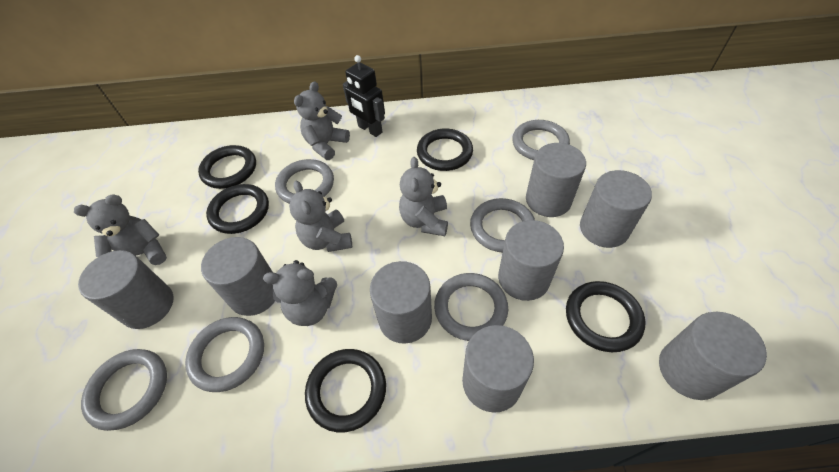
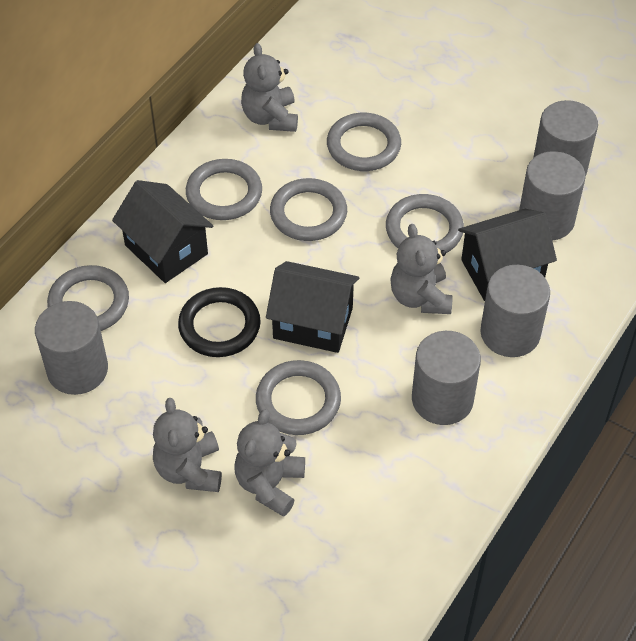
black house: none = 0 -> [112,180,213,283] [266,261,359,353] [458,209,557,301] = 3
black ring: [198,145,256,189] [206,184,269,234] [305,349,386,432] [417,128,473,171] [566,281,646,352] = 5 -> [178,287,261,357] = 1
black robot: [343,55,385,137] = 1 -> none = 0
grey cylinder: [78,250,173,329] [201,237,275,316] [370,261,432,344] [462,325,534,413] [498,220,564,301] [526,143,586,217] [580,170,652,248] [659,312,767,400] = 8 -> [35,301,108,395] [412,331,481,425] [480,265,550,357] [519,151,586,241] [533,100,598,176] = 5
grey teddy bear: [74,194,167,265] [263,260,337,326] [289,181,352,252] [294,81,350,160] [399,157,448,236] = 5 -> [153,398,222,492] [234,409,305,517] [241,43,298,132] [390,224,453,314] = 4

